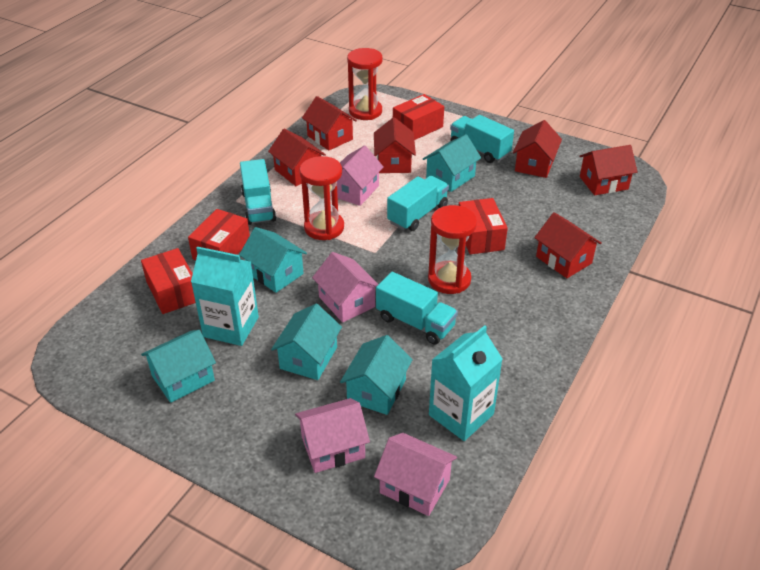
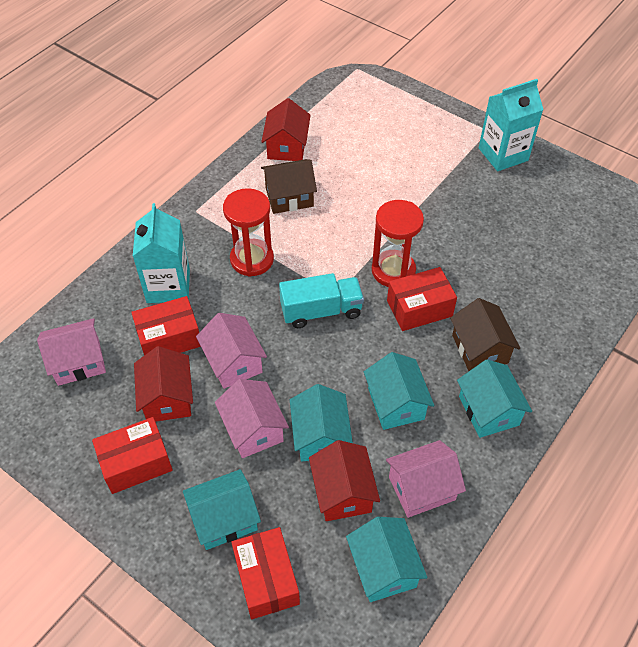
brown house: none = 0 -> [261,159,317,214] [450,298,520,371] = 2
red hourglass: [300,156,344,240] [347,48,382,120] [428,205,477,294] = 3 -> [223,188,274,277] [372,200,424,287] = 2
red house: [268,129,326,186] [302,96,357,151] [374,117,416,173] [513,120,562,178] [534,212,602,278] [579,145,637,196] = 6 -> [134,346,193,422] [261,98,311,161] [309,440,380,521] = 3
turquoise truck: [240,159,276,225] [376,272,458,345] [387,176,449,231] [450,115,514,163] = 4 -> [279,273,364,328] = 1

